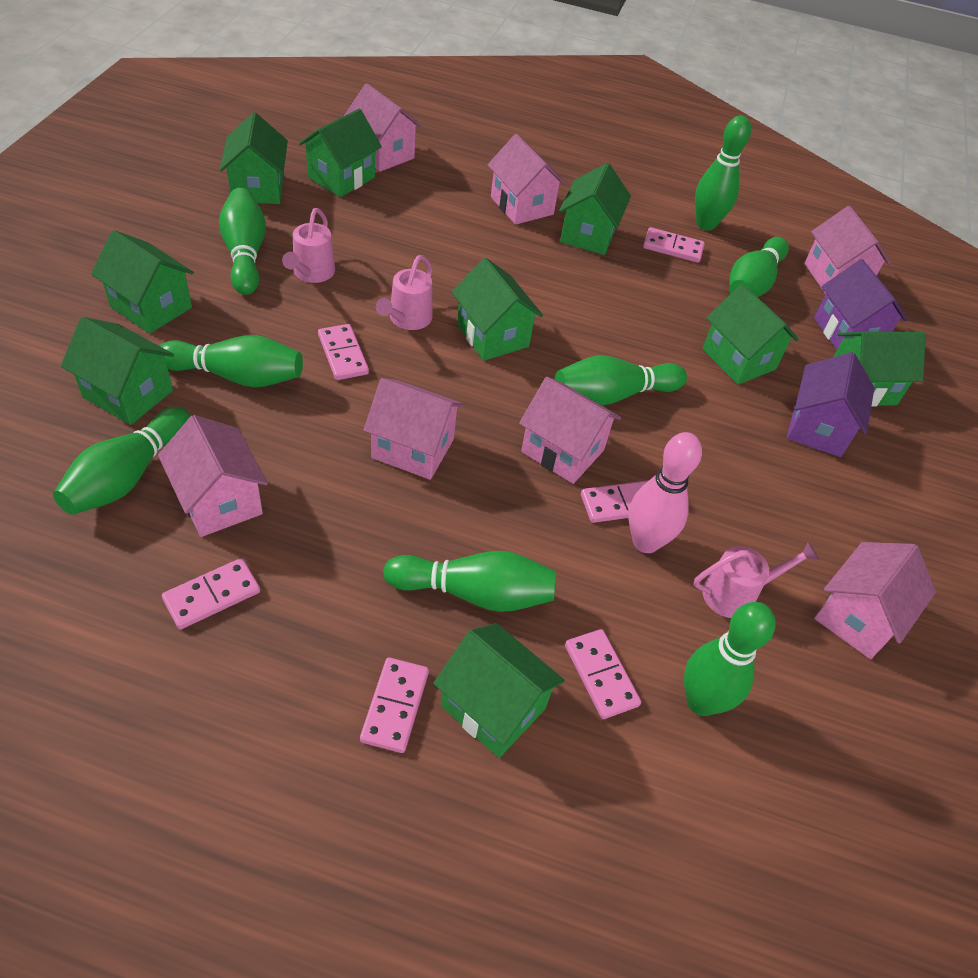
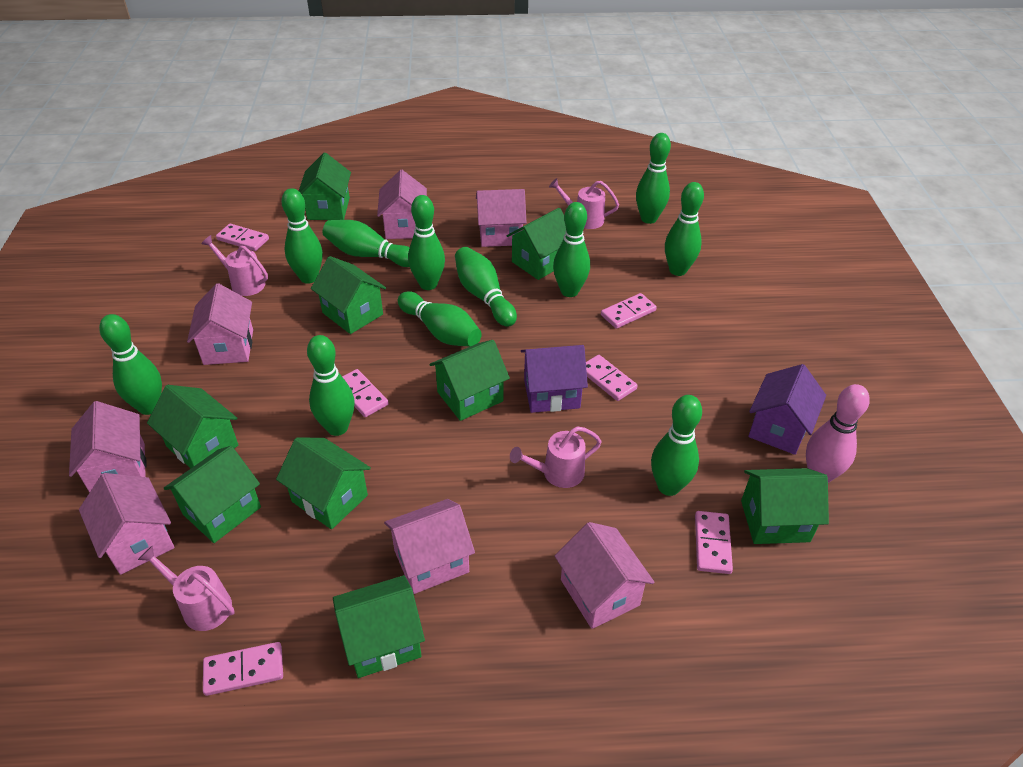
green bowling pin: [53,407,190,515] [159,335,303,388] [219,188,266,295] [383,551,556,612] [555,355,687,405] [684,602,776,716] [695,115,751,230] [729,237,789,297] = 8 -> [99,314,162,415] [281,188,323,284] [307,335,355,436] [323,220,410,267] [398,291,482,347] [408,195,445,290] [455,247,517,327] [553,202,590,297] [636,133,671,224] [651,395,702,496] [665,182,704,276] = 11
pink watering can: [282,208,335,283] [376,255,433,330] [693,541,819,618] = 3 -> [138,545,234,631] [201,235,268,296] [510,426,602,488] [549,178,619,229] = 4

